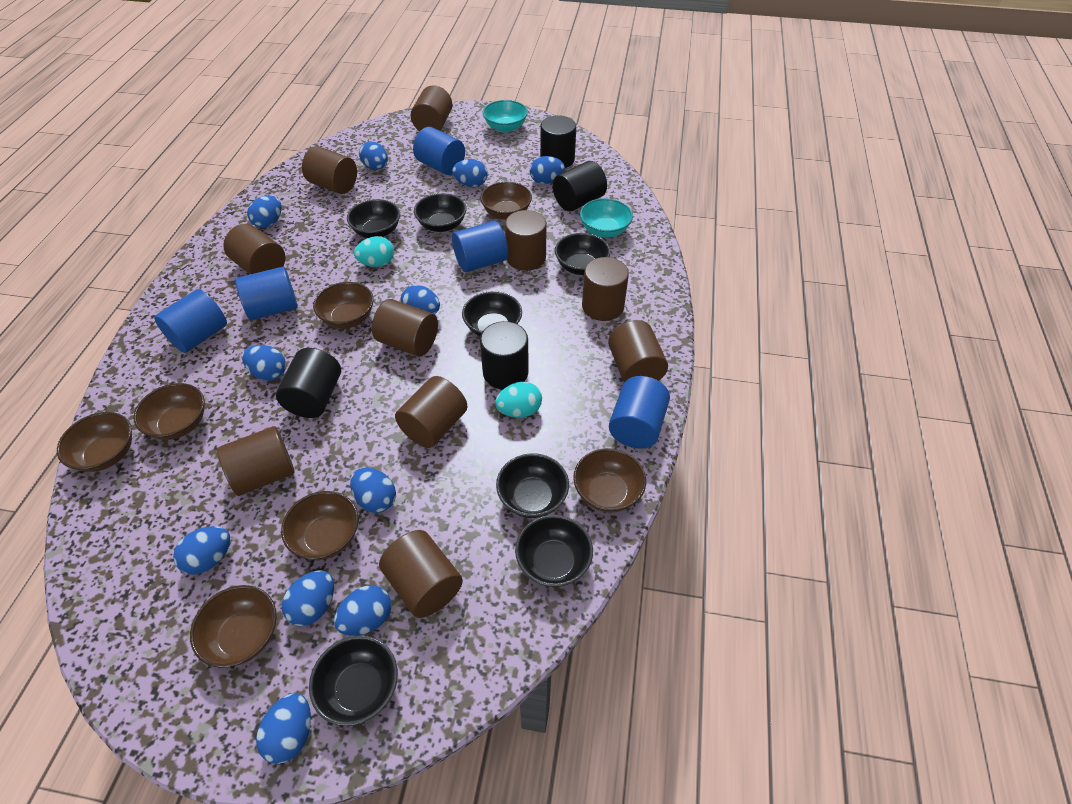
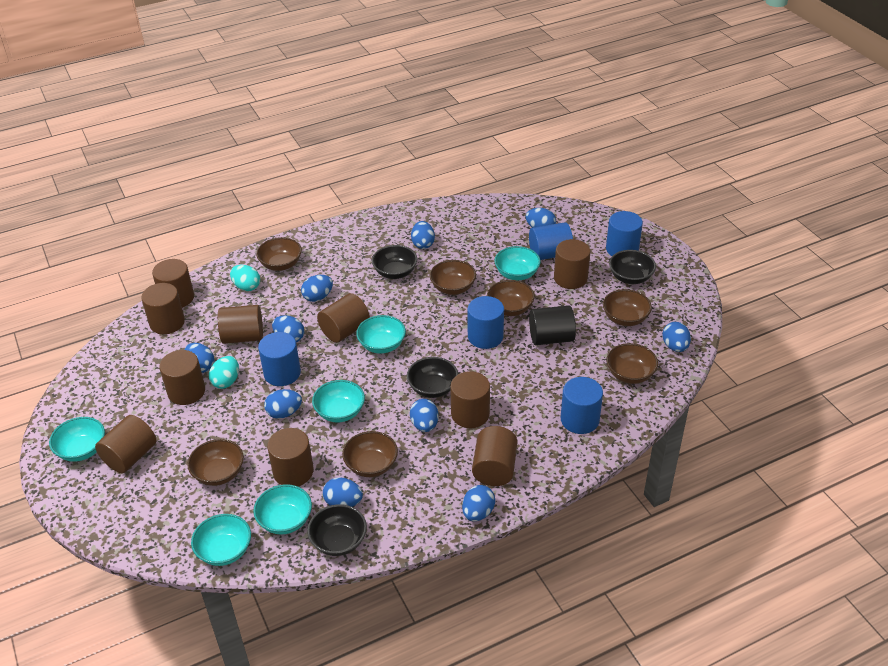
black bowl: [309,635,398,726] [347,199,400,238] [414,193,466,232] [462,291,522,336] [496,453,569,518] [515,515,593,587] [555,233,610,275] = 7 -> [307,504,367,556] [372,245,417,279] [407,357,458,398] [609,250,656,284] = 4
black cylinder: [276,348,341,418] [480,321,529,389] [540,115,576,168] [553,161,607,211] = 4 -> [529,305,576,345] = 1
blue egg: [173,526,230,575] [242,345,286,381] [247,195,282,228] [256,693,311,764] [282,570,334,626] [334,585,391,636] [350,467,396,513] [359,141,388,170] [401,285,440,314] [452,159,488,187] [530,156,565,184] = 11 -> [185,343,214,373] [264,389,302,419] [272,315,304,342] [301,275,333,302] [323,477,363,507] [410,399,439,432] [411,221,435,249] [462,485,495,521] [525,208,556,228] [662,322,691,352] = 10
turquoise bowl: [483,100,528,133] [580,198,633,238] = 2 -> [49,417,105,462] [191,514,251,566] [253,484,312,535] [312,380,365,422] [356,315,406,354] [494,246,541,280] = 6

